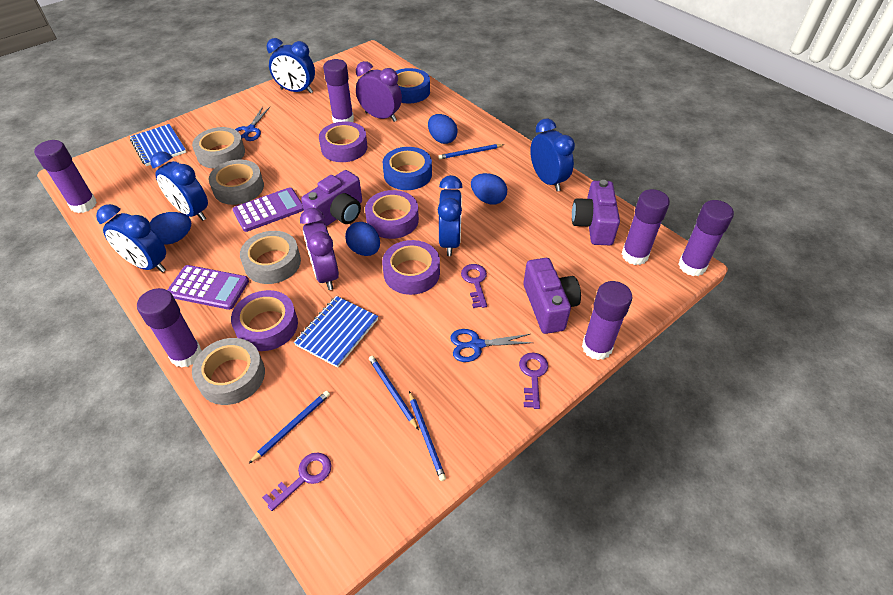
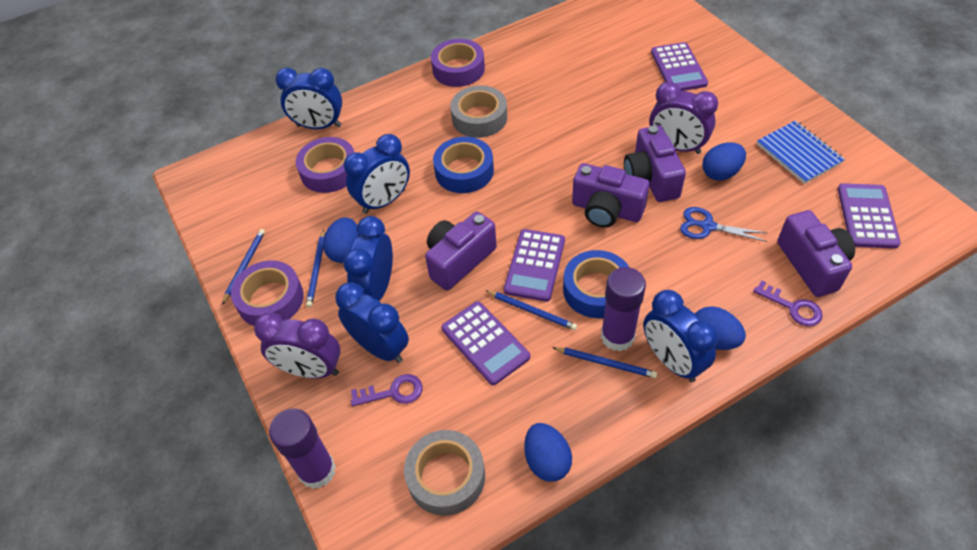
blue notebook: [130,124,186,166] [294,296,378,368] = 2 -> [757,121,845,184] = 1
blue scissors: [235,106,270,141] [450,329,533,362] = 2 -> [680,207,767,242] = 1
grey tape: [192,127,245,169] [192,338,265,405] [209,160,264,205] [240,231,301,284] = 4 -> [404,430,485,516] [450,85,507,138] = 2
purple calculator: [168,265,249,310] [233,187,304,232] = 2 -> [441,301,530,385] [504,229,565,302] [651,42,708,91] [838,183,901,248] = 4
purple camera: [301,170,362,226] [523,258,581,334] [572,180,620,245] = 3 -> [425,212,497,291] [572,163,650,228] [624,125,686,202] [777,210,855,297] = 4
purple glue stick: [34,140,97,213] [137,288,202,368] [323,59,354,123] [582,281,632,360] [622,189,670,265] [678,200,734,276] = 6 -> [269,409,336,489] [601,267,646,351] = 2
purple key: [262,452,331,511] [461,264,487,308] [519,353,548,409] = 3 -> [351,374,423,406] [753,280,823,326] = 2
purple tape: [231,290,298,351] [319,121,368,162] [365,190,419,239] [382,240,440,295] = 4 -> [231,261,304,326] [296,137,354,193] [431,39,485,87] = 3

